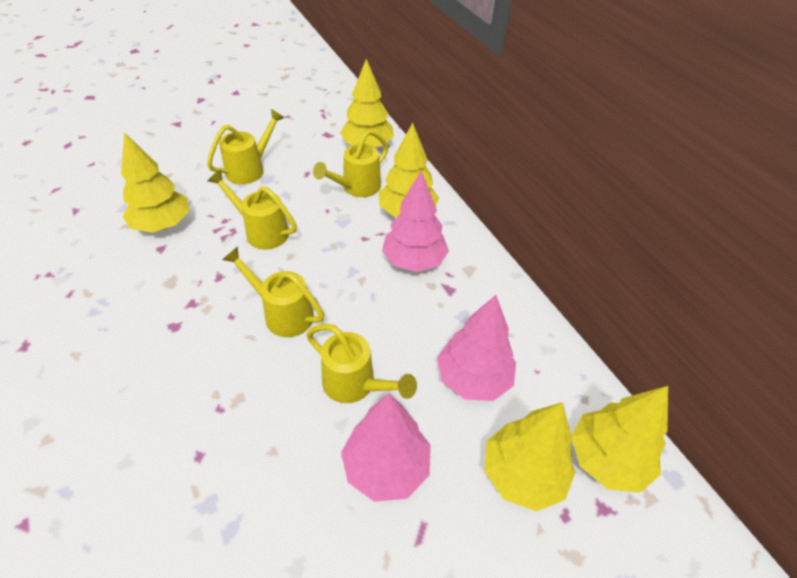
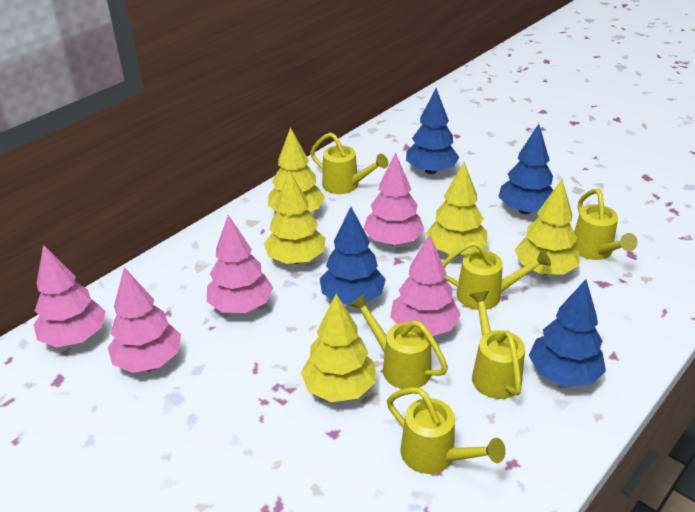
blue tree: none = 0 -> [320,207,386,304] [406,88,459,174] [498,124,553,214] [529,280,606,387] = 4
pink tree: [341,394,431,502] [382,171,449,272] [437,295,516,401] = 3 -> [34,245,106,348] [108,267,181,373] [207,215,273,313] [364,153,424,245] [390,235,461,336] = 5
yellow watering can: [207,109,285,184] [208,170,297,249] [222,246,324,337] [306,324,417,403] [313,130,389,197] = 5 -> [310,133,388,194] [349,294,448,389] [387,387,506,474] [442,241,551,310] [470,291,525,399] [573,189,638,260] = 6

